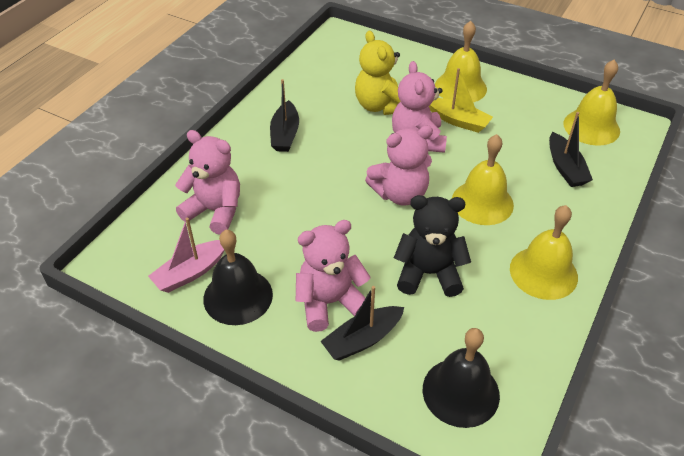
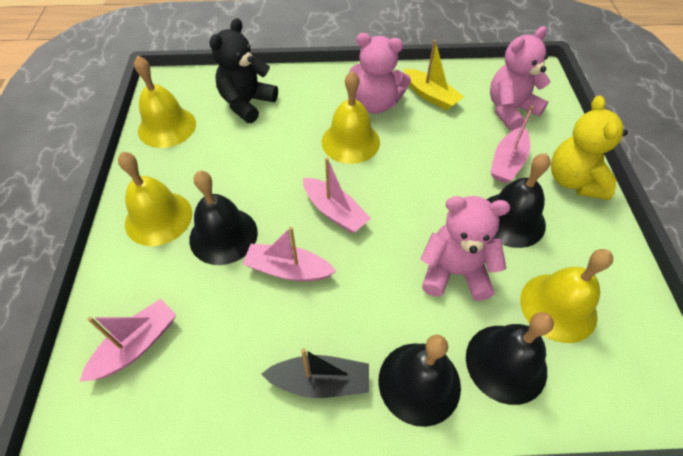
black bell: [203,230,273,325] [423,328,500,428] = 2 -> [189,171,258,265] [379,335,461,427] [466,312,554,405] [487,153,551,248] = 4
black boat: [270,79,299,152] [320,286,404,361] [549,112,593,187] = 3 -> [262,348,369,398] = 1
pink boat: [148,218,224,293] = 1 -> [80,299,176,382] [243,227,336,281] [303,158,371,233] [490,106,534,183] = 4
pink teddy bear: [175,130,240,234] [296,220,371,332] [365,125,433,206] [392,61,447,153] = 4 -> [349,33,411,114] [421,196,510,301] [490,26,550,131] = 3

